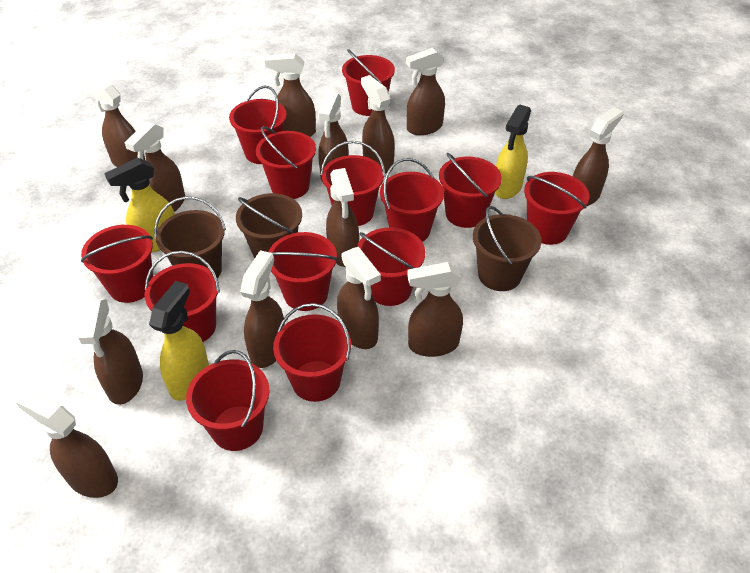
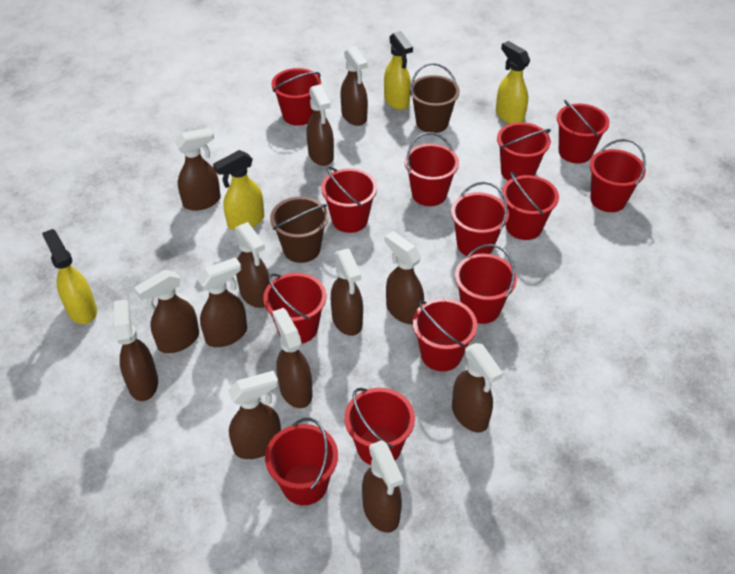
brown bucket: [154,197,226,278] [236,193,302,259] [473,206,541,291] = 3 -> [270,196,328,263] [410,63,460,133] = 2
yellow spray bottle: [104,158,175,253] [149,281,209,401] [495,104,531,199] = 3 -> [42,229,97,324] [213,150,264,231] [384,31,413,110] [496,41,530,124] = 4

